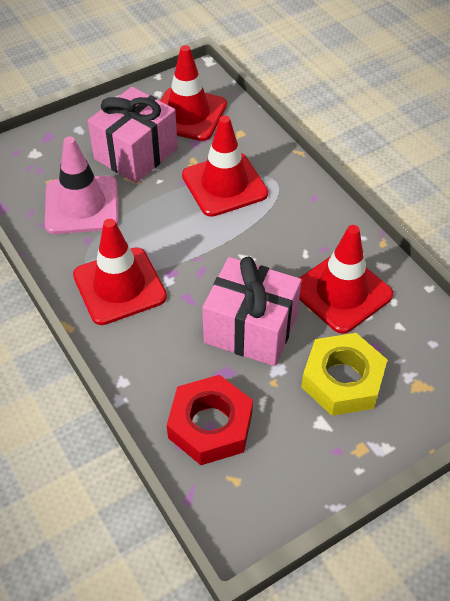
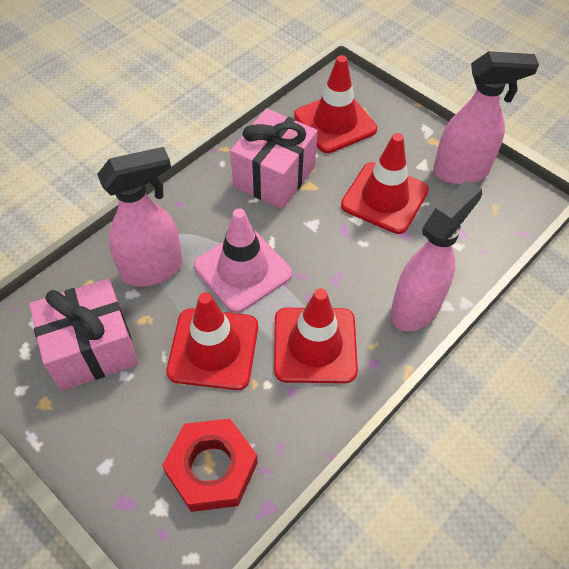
pink spray bottle: none = 0 -> [97,147,182,287] [390,180,482,331] [433,51,539,185] = 3
yellow nut: [301,333,387,416] = 1 -> none = 0

